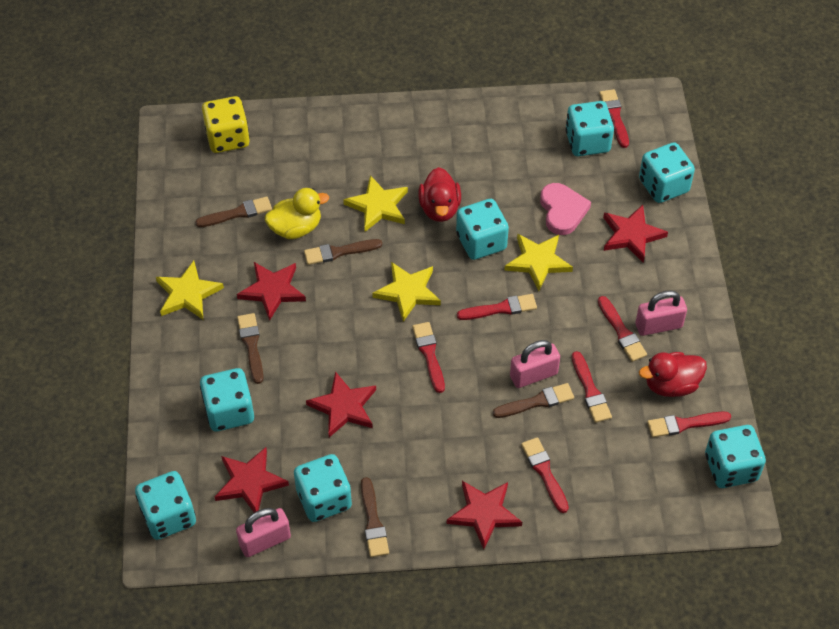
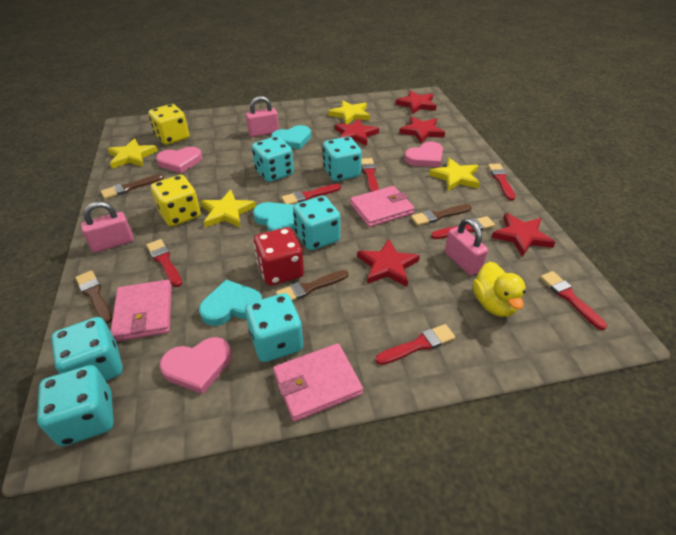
brown brush: [195,196,272,227] [237,313,264,384] [304,239,382,265] [361,477,389,557] [493,383,574,418] = 5 -> [75,270,112,324] [101,174,164,199] [276,270,348,301] [411,204,472,226] = 4
pink heart: [540,183,591,235] = 1 -> [156,147,202,173] [159,337,232,394] [404,141,443,167] = 3
pink wallet: none = 0 -> [111,280,172,342] [273,343,363,422] [350,186,415,227] = 3
red dice: none = 0 -> [254,227,304,286] = 1
red duck: [418,167,461,222] [639,352,707,397] = 2 -> none = 0
turquoise dice: [135,471,196,540] [200,368,254,431] [294,454,352,522] [456,199,509,260] [565,101,614,156] [639,142,695,203] [705,425,766,488] = 7 -> [37,365,114,446] [51,317,123,381] [245,293,303,362] [252,136,294,182] [293,196,340,250] [323,137,362,181] = 6
turquoise heart: none = 0 -> [199,280,262,326] [253,202,295,232] [271,125,311,149] = 3
yellow dice: [202,96,250,153] = 1 -> [148,104,189,145] [151,175,201,227] = 2

